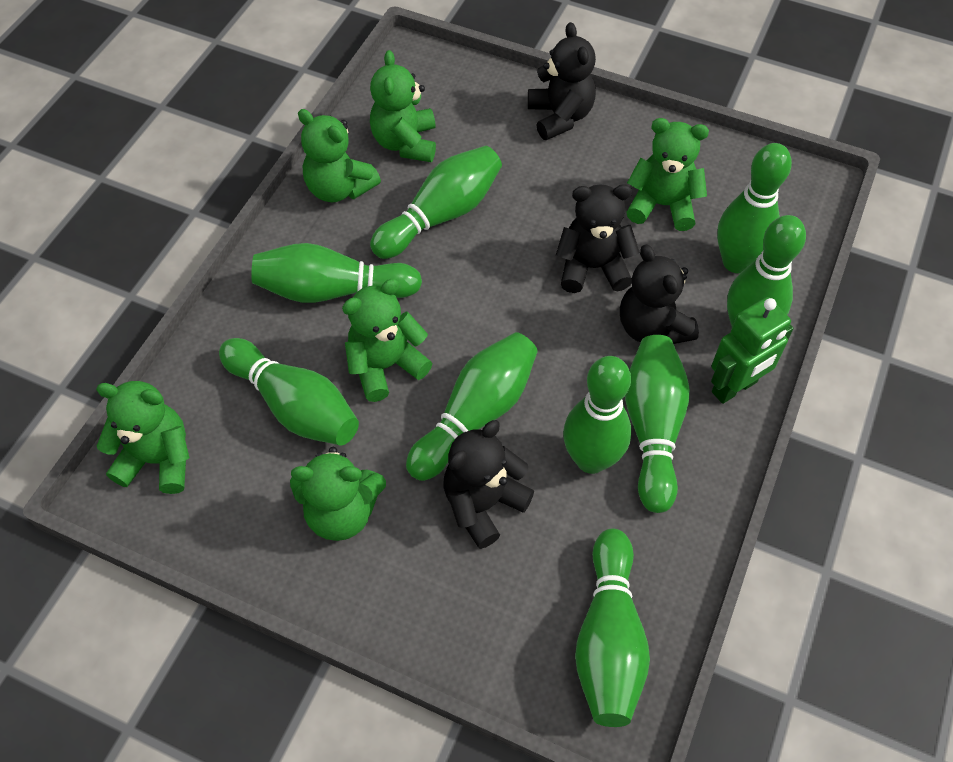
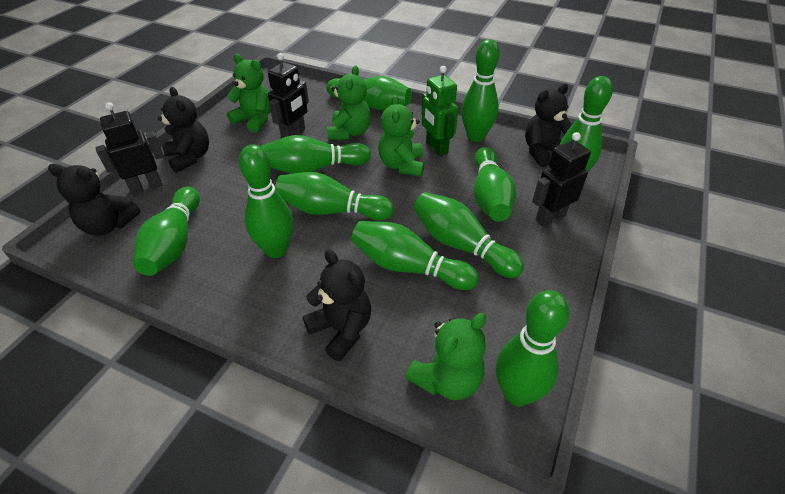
black robot: none = 0 -> [95,102,164,194] [268,53,309,138] [532,132,591,227] = 3
green bowling pin: [219,338,359,445] [251,243,422,303] [370,146,502,259] [406,332,538,481] [563,356,632,474] [575,529,650,727] [625,335,690,513] [717,143,792,273] [727,215,806,326] = 9 -> [133,187,200,276] [239,144,293,258] [262,135,371,174] [275,172,394,220] [326,76,412,111] [351,221,478,290] [413,192,524,278] [461,39,500,142] [473,147,516,221] [496,290,569,406] [560,76,613,172] = 11
green teddy bear: [96,381,190,494] [290,447,386,541] [298,109,381,202] [342,279,432,402] [370,50,436,162] [626,118,709,231] = 6 -> [227,54,271,133] [327,65,371,140] [378,95,424,176] [405,313,486,400] = 4

